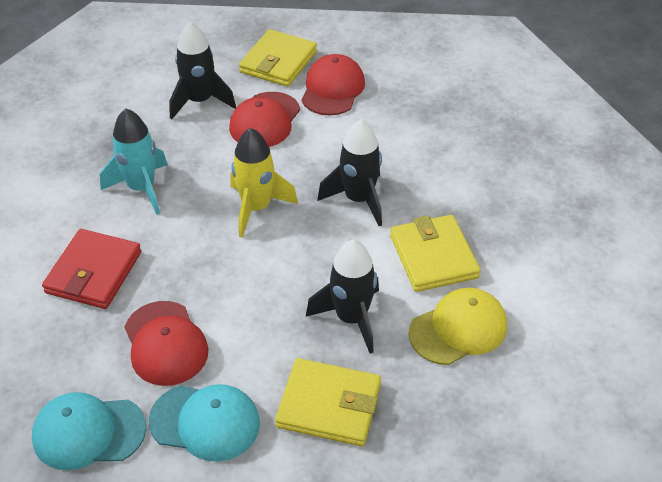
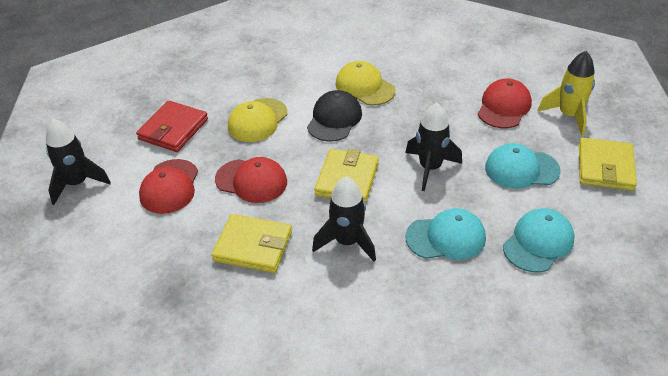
black cap: none = 0 -> [307,90,362,142] = 1
turquoise cap: [32,392,146,470] [149,384,260,462] = 2 -> [405,208,486,260] [485,143,561,189] [503,208,575,272] = 3
turquoise rocket: [100,108,167,215] = 1 -> none = 0
yellow cap: [408,288,507,365] = 1 -> [228,98,288,142] [335,61,396,105] = 2

